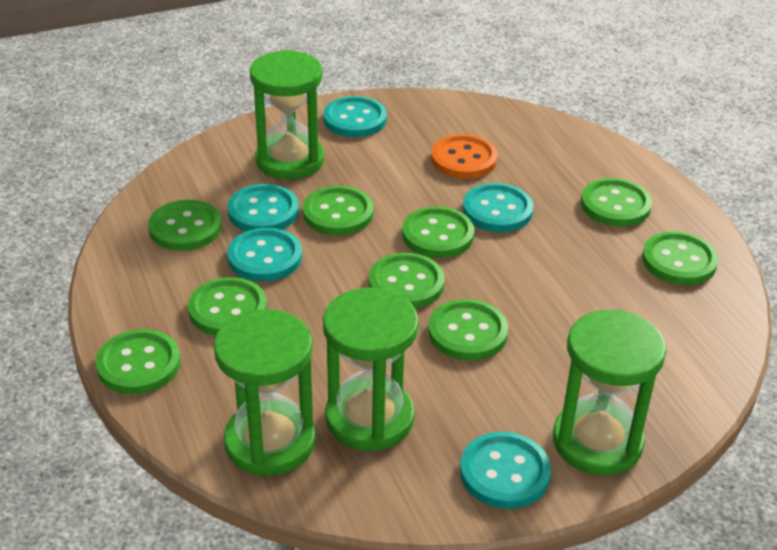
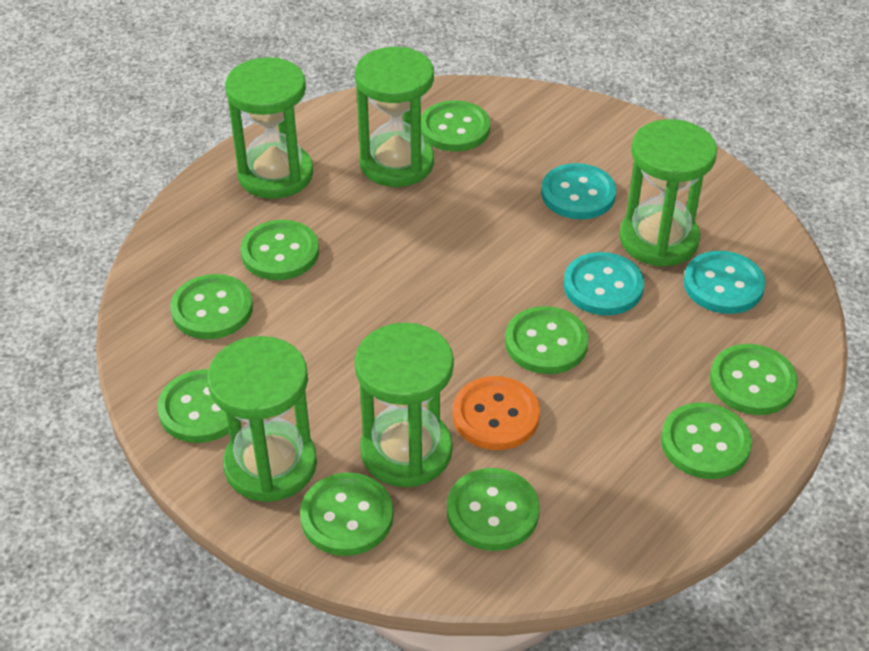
green hourglass: [214,309,316,476] [250,50,324,179] [323,287,419,451] [553,310,666,476] = 4 -> [207,336,317,502] [225,57,313,199] [355,47,434,187] [355,323,454,487] [620,119,717,267] = 5
turquoise button: [227,184,299,231] [227,228,302,282] [323,96,387,137] [460,432,551,509] [463,183,533,232] = 5 -> [541,163,616,219] [564,252,644,315] [684,251,766,314] = 3

